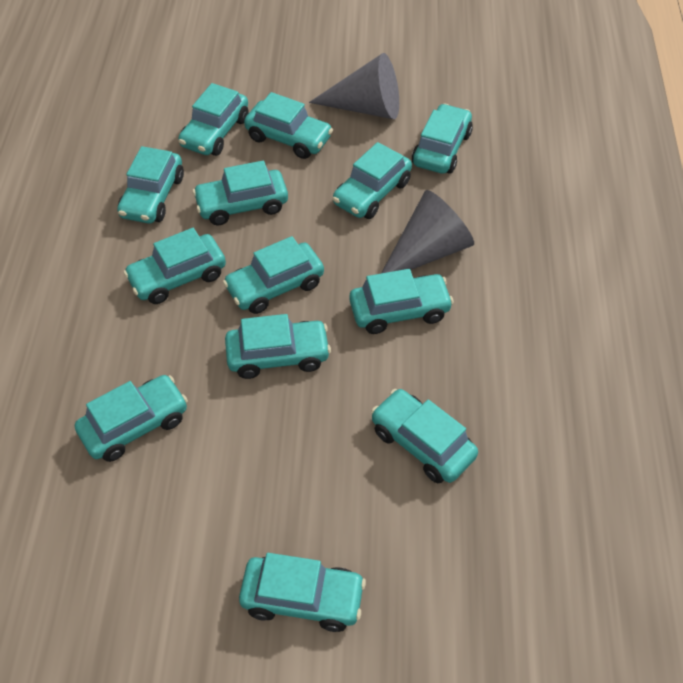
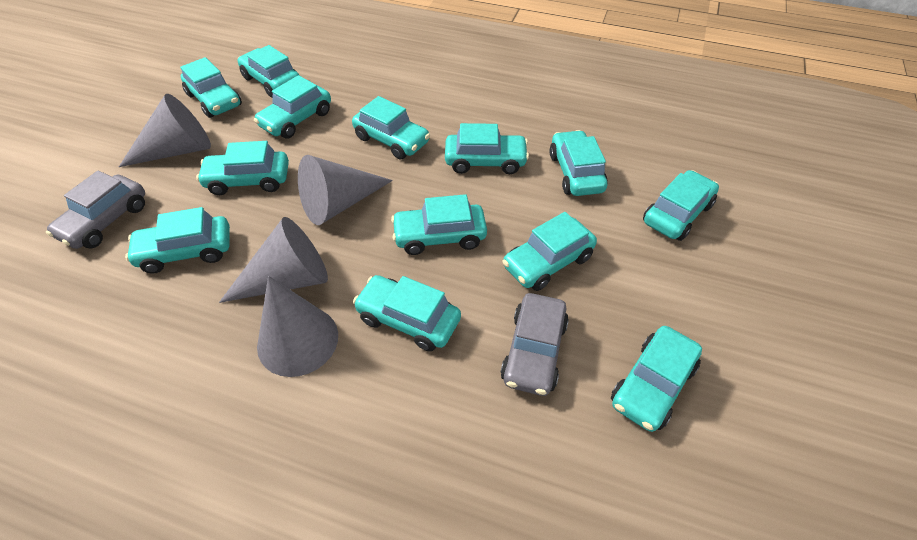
grey car: none = 0 -> [46,171,145,249] [500,293,569,396] = 2
grey cone: [309,53,399,119] [381,190,474,273] = 2 -> [119,94,211,167] [219,217,328,303] [257,276,338,377] [298,155,393,225] = 4

